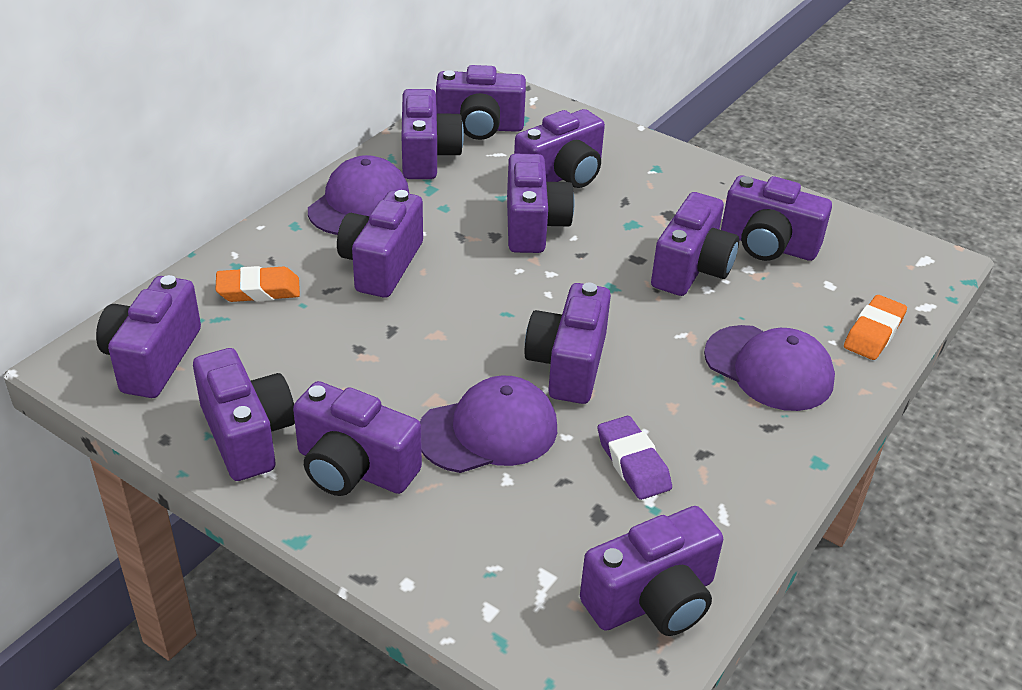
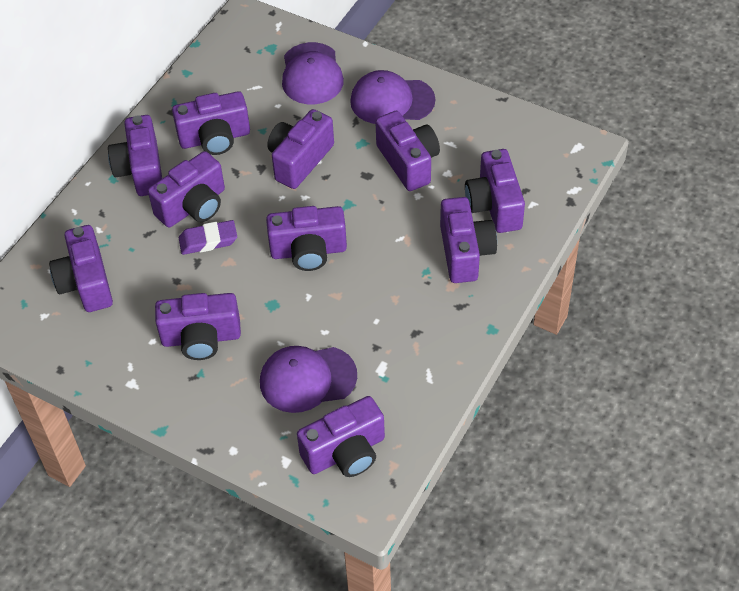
orange eraser: [216,266,300,302] [844,295,907,360] = 2 -> none = 0
purple camera: [96,275,201,398] [193,348,295,481] [293,381,422,496] [337,190,423,298] [401,89,464,179] [436,65,526,140] [507,154,575,253] [514,109,605,188] [525,283,611,404] [580,506,723,636] [651,192,739,296] [721,175,832,261] = 12 -> [49,225,113,312] [108,115,162,196] [148,151,225,228] [155,293,241,360] [172,91,250,155] [266,206,347,271] [267,109,334,189] [297,396,385,477] [375,111,440,191] [440,197,497,283] [465,149,525,233] = 11

